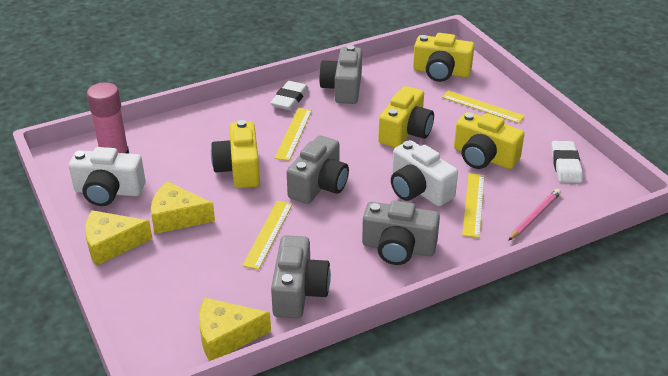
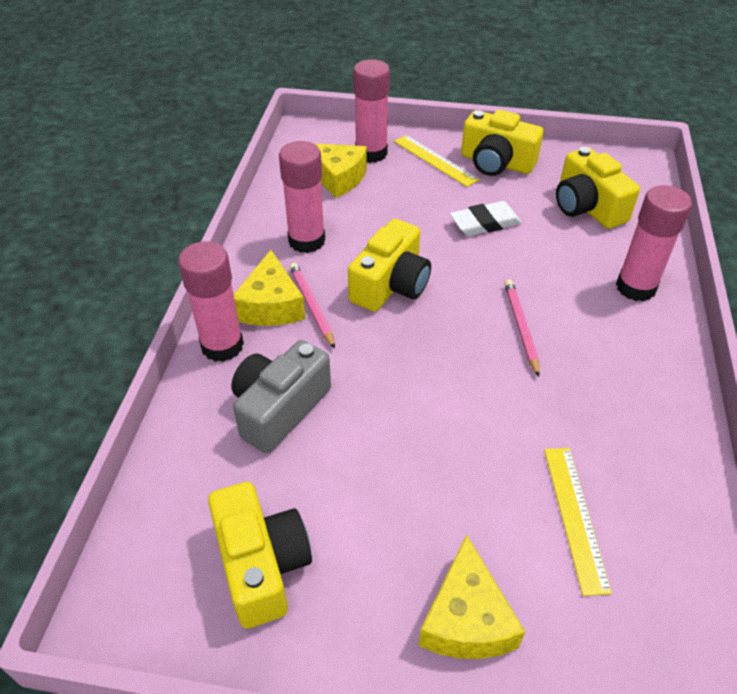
grey camera: [271,235,331,318] [287,135,349,204] [319,45,362,104] [362,200,440,265] = 4 -> [231,340,331,453] = 1
pink glue stick: [87,82,129,154] = 1 -> [178,241,244,362] [279,141,325,253] [353,59,390,163] [616,185,692,301] = 4
pink pencil: [508,189,561,241] = 1 -> [289,262,335,349] [504,279,540,377] = 2
white camera: [69,147,145,206] [391,140,458,206] = 2 -> none = 0
white eraser: [270,81,309,110] [551,141,583,183] = 2 -> [450,201,522,236] = 1
yellow ruler: [242,201,292,270] [275,108,312,161] [442,91,525,123] [462,174,485,238] = 4 -> [394,135,480,187] [544,448,612,596] = 2

